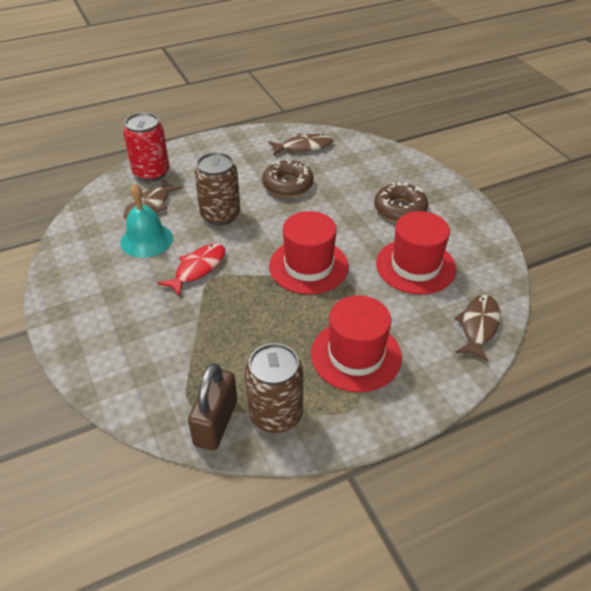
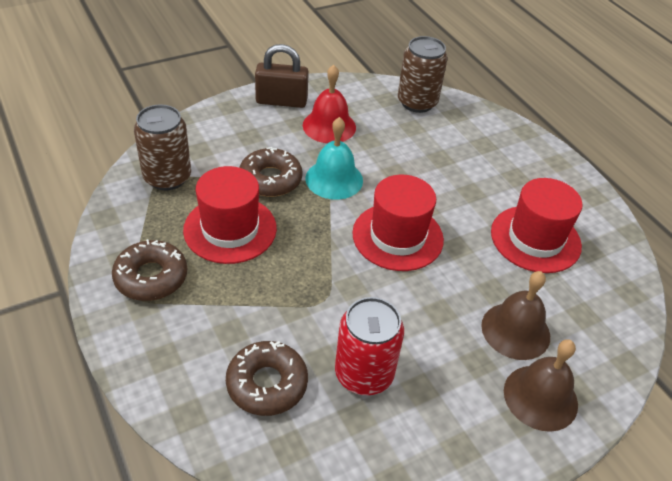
brown bell: none = 0 -> [481,271,550,360] [504,340,578,432] = 2
brown donut: [262,159,314,197] [374,182,428,222] = 2 -> [112,239,187,301] [226,341,308,416] [239,147,303,197] = 3
brown fish: [124,179,183,220] [269,134,333,156] [454,295,500,362] = 3 -> none = 0
red bell: none = 0 -> [303,65,356,143] = 1
red fish: [158,243,225,297] = 1 -> none = 0

